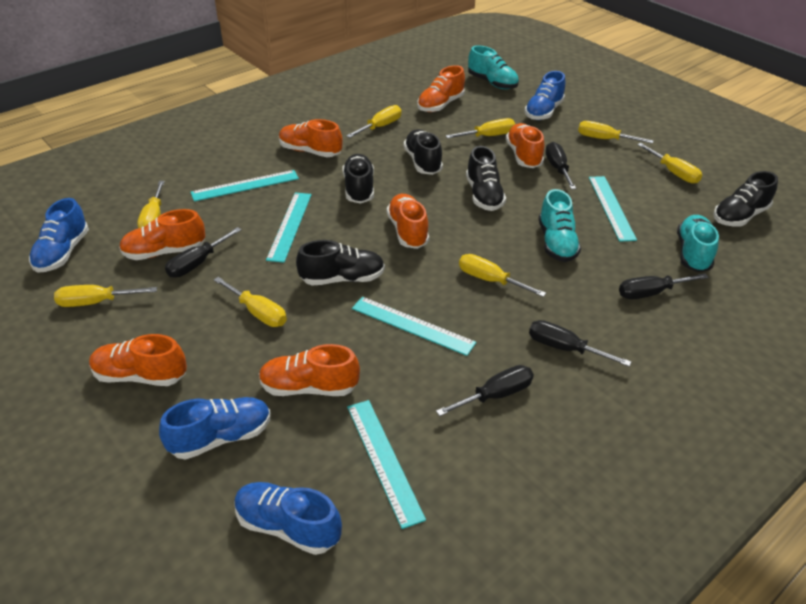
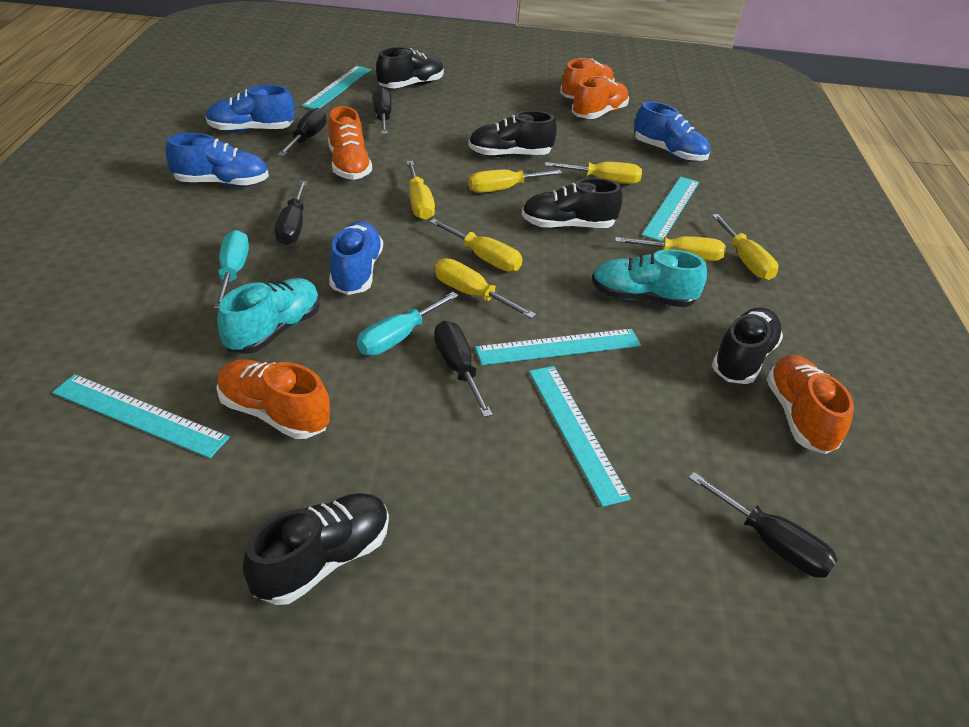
orange shoe: [89,334,187,386] [119,209,205,260] [259,344,360,396] [279,119,343,157] [387,194,429,249] [417,65,465,112] [506,123,544,168] = 7 -> [216,359,330,439] [328,106,372,180] [560,58,615,99] [572,76,629,119] [766,355,854,454] = 5
turquoise screwdriver: none = 0 -> [214,230,249,309] [357,292,459,356] = 2
turquoise shoe: [468,45,519,89] [538,189,581,262] [677,215,719,272] = 3 -> [217,278,320,354] [592,249,707,307] = 2
yellow screwdriver: [54,285,157,307] [137,181,165,228] [214,277,287,327] [346,105,402,138] [446,118,515,139] [459,254,546,297] [578,121,654,144] [637,143,702,184] = 8 -> [406,161,435,220] [429,219,522,272] [435,258,536,319] [468,169,562,193] [545,162,642,184] [615,236,726,261] [712,214,779,280] = 7

